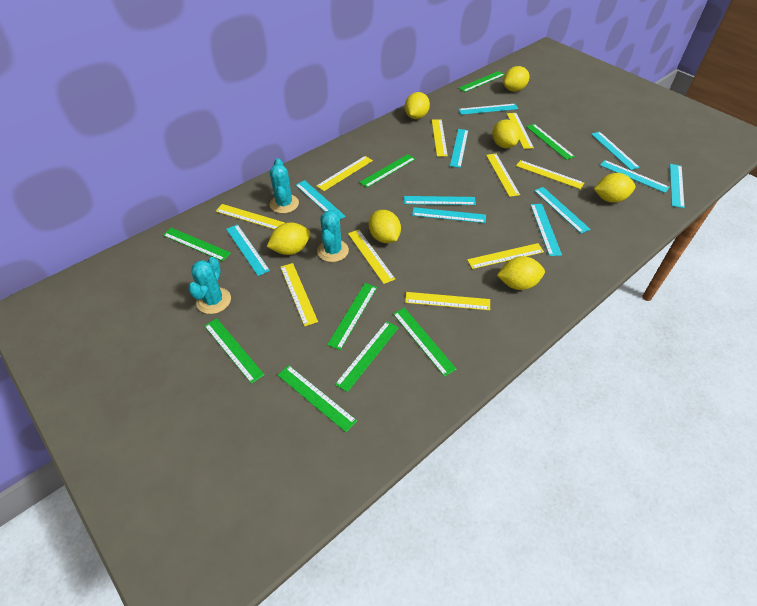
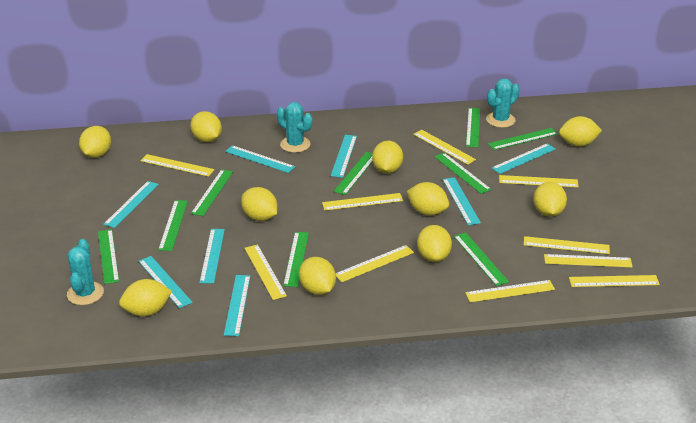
turquoise ruler: [226,224,270,276] [296,180,346,219] [404,196,476,205] [412,207,486,223] [450,129,468,168] [458,104,518,115] [530,204,562,256] [534,187,591,234] [591,132,640,170] [600,160,670,193] [670,164,685,208] = 11 -> [103,181,159,228] [138,256,193,308] [199,229,225,283] [224,275,250,336] [225,145,295,173] [331,135,357,178] [443,177,481,225] [492,143,556,174] = 8
yellow lemon: [267,222,310,255] [369,210,401,243] [405,92,430,119] [492,120,520,148] [497,256,545,290] [503,66,529,91] [594,173,635,203] = 7 -> [79,126,111,158] [119,279,172,316] [190,111,222,142] [241,187,278,221] [299,257,336,295] [372,141,403,174] [407,182,449,216] [417,225,452,262] [533,182,567,217] [559,116,602,147] = 10

